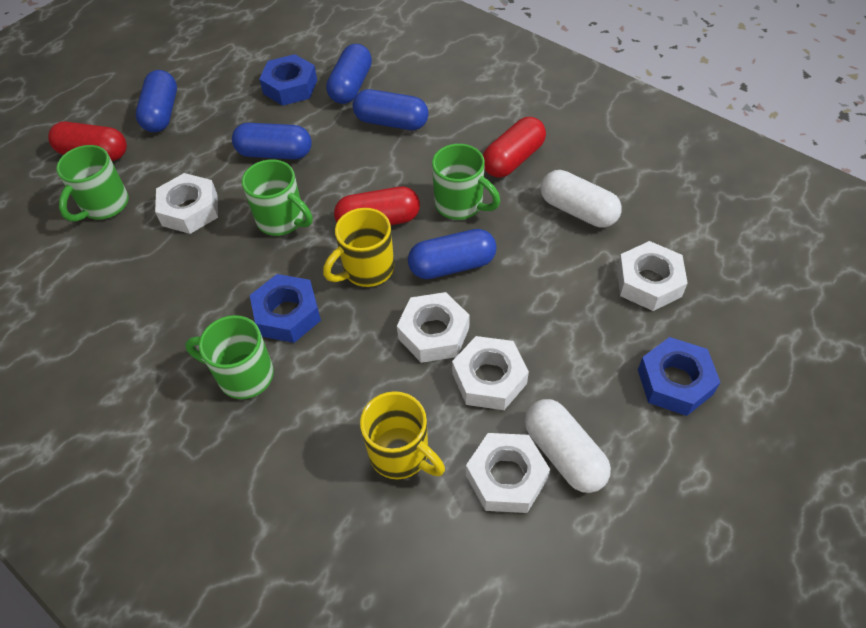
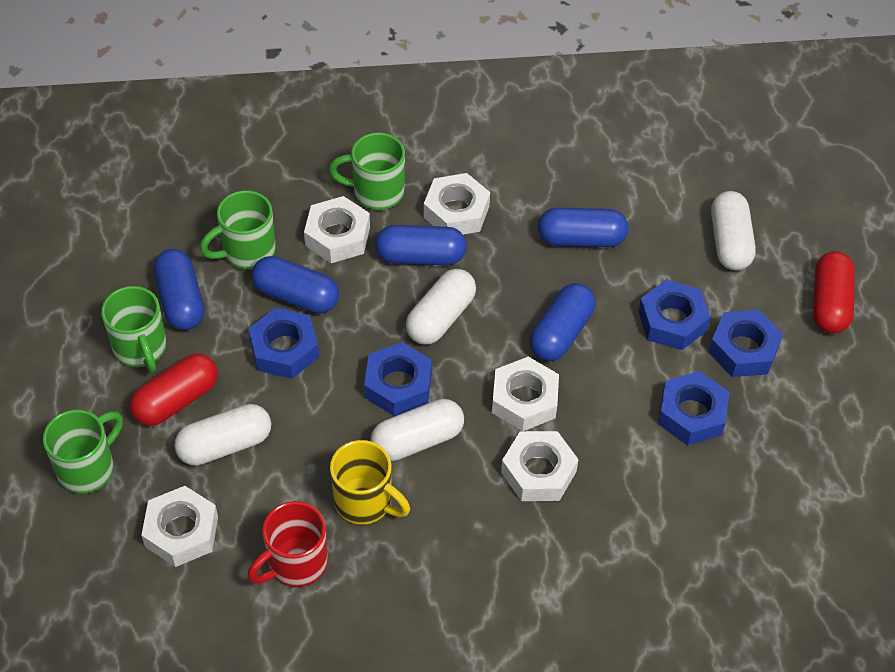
blue nut: [250,274,321,343] [259,54,317,106] [638,337,721,416] = 3 -> [248,308,319,379] [364,342,432,416] [638,280,710,350] [658,371,729,445] [709,310,783,377] = 5
red capsule: [48,122,127,161] [334,187,420,225] [483,117,546,178] = 3 -> [130,353,218,426] [813,251,855,334] = 2
red mug: none = 0 -> [247,501,328,587] = 1
white capsule: [525,399,611,493] [541,170,622,227] = 2 -> [174,404,271,466] [371,399,464,461] [406,269,476,345] [711,191,756,271] = 4
yellow mug: [323,208,394,287] [360,391,445,479] = 2 -> [330,440,410,524] = 1

